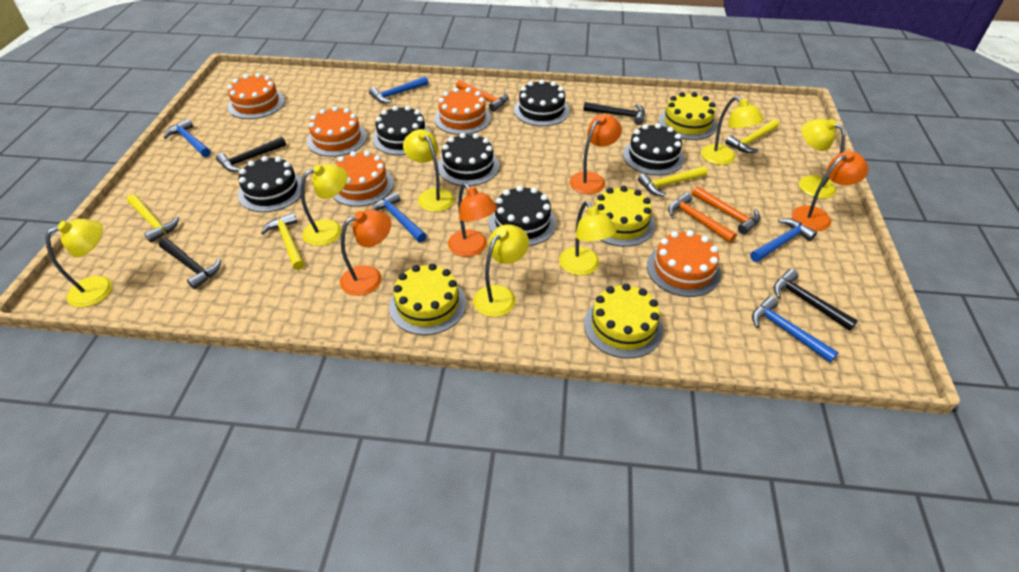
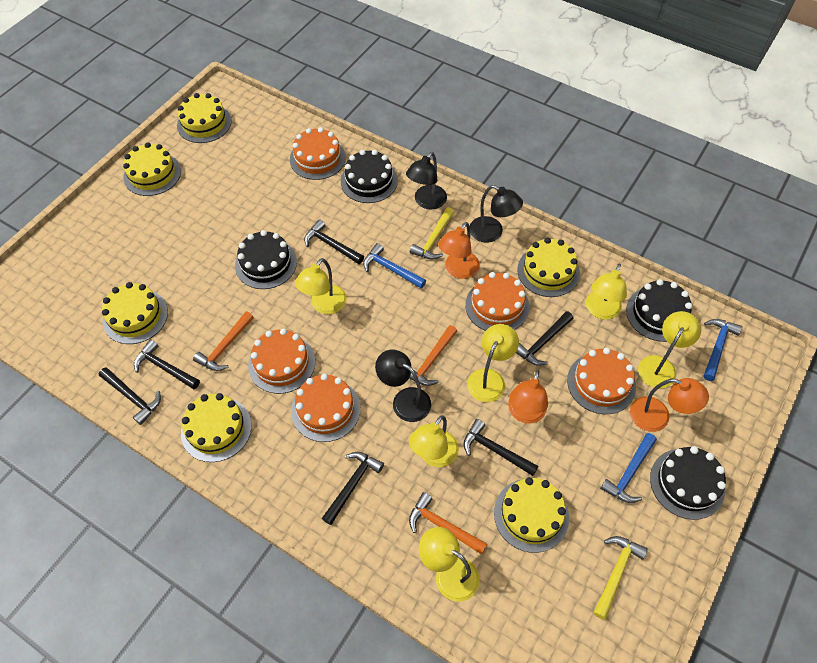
black cake: [238,156,302,212] [373,106,431,155] [438,133,499,186] [489,186,557,246] [514,79,570,126] [623,123,684,176] = 6 -> [235,230,297,289] [341,150,398,203] [626,279,692,342] [650,446,726,520] = 4
black hammer: [159,238,221,289] [216,137,286,172] [583,102,645,125] [773,269,858,331] = 4 -> [99,367,161,425] [134,340,200,389] [304,219,364,264] [322,452,384,525] [464,419,539,476] [516,311,573,366] = 6
black lamp: none = 0 -> [375,349,431,422] [406,152,447,210] [470,185,523,243] = 3
blue hammer: [164,119,211,157] [369,76,428,103] [372,192,427,243] [750,219,817,262] [752,296,839,363] = 5 -> [363,243,426,288] [600,433,657,503] [703,319,742,381] = 3
orange lamp: [340,210,391,296] [448,183,497,257] [570,114,622,194] [792,151,869,231] = 4 -> [438,222,480,279] [508,370,548,424] [630,378,709,432] = 3
yellow cake: [389,263,466,335] [584,283,663,359] [595,186,655,247] [659,92,717,140] = 4 -> [102,282,168,344] [123,142,181,196] [177,93,232,143] [181,393,252,462] [494,477,569,553] [517,237,580,297] = 6
yellow hammer: [127,194,179,243] [261,212,305,270] [638,166,707,196] [725,119,779,153] = 4 -> [410,207,454,260] [594,536,648,620] = 2
yellow lamp: [45,219,113,307] [301,164,348,246] [403,129,454,212] [473,224,529,317] [559,201,616,276] [701,96,764,165] [799,118,845,199] = 7 -> [295,258,347,314] [409,415,459,467] [419,527,480,602] [467,324,519,402] [586,263,627,320] [638,311,701,389] = 6

